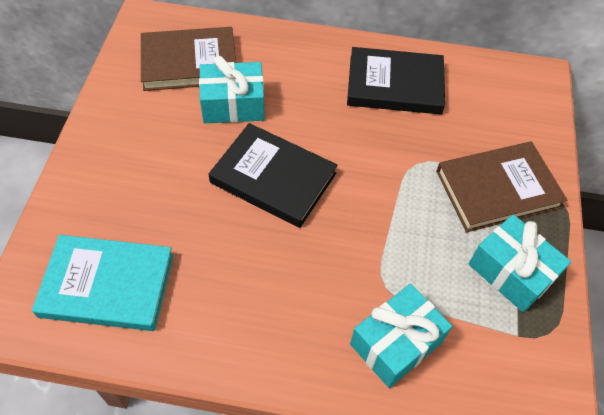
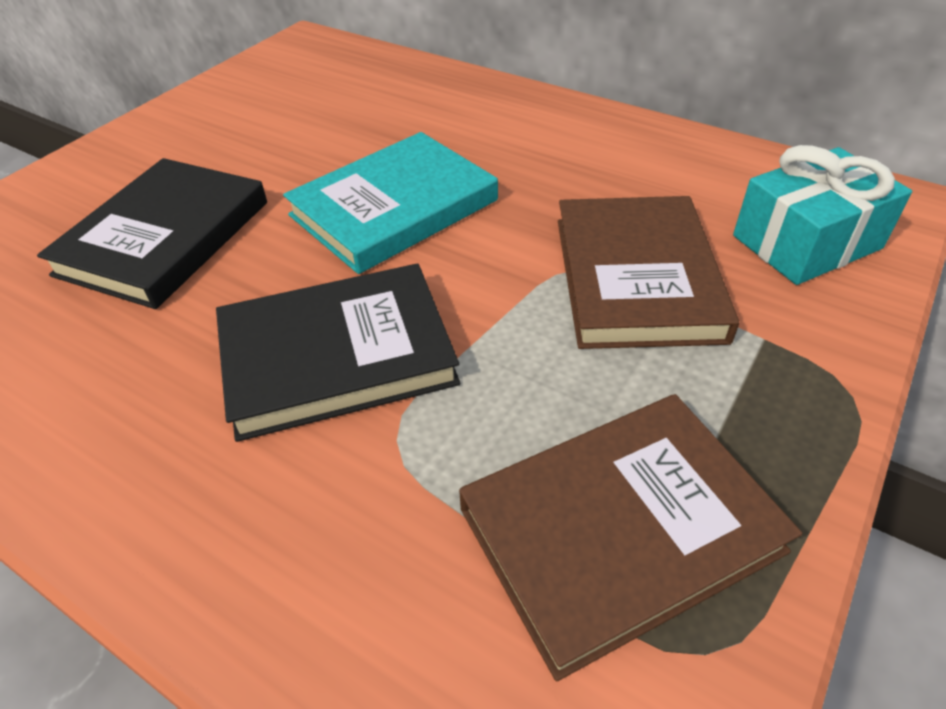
turquoise gift: [199,56,265,123] [350,284,452,388] [468,214,571,312] = 3 -> [733,145,912,285] = 1

